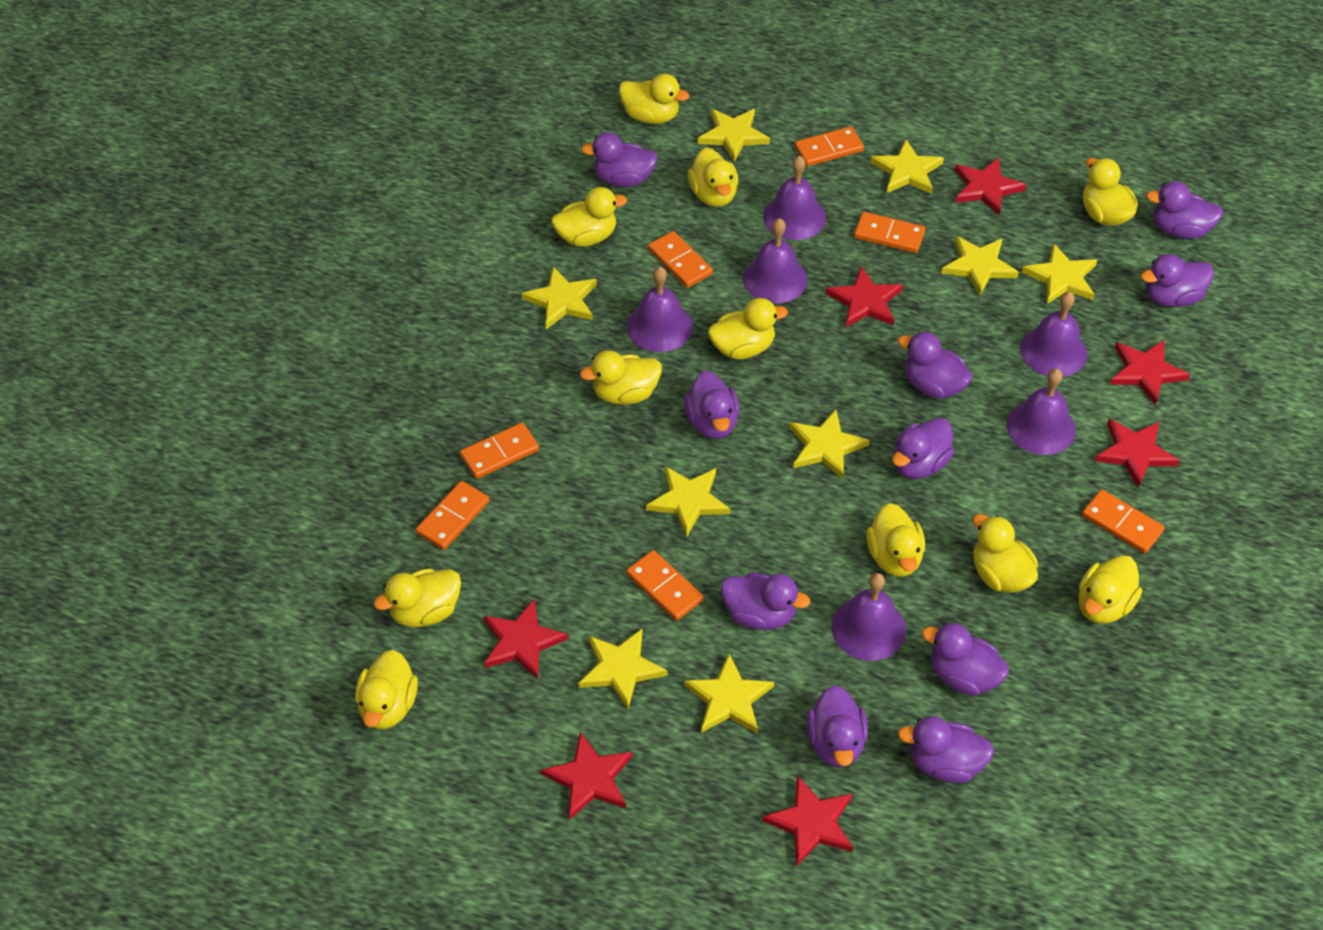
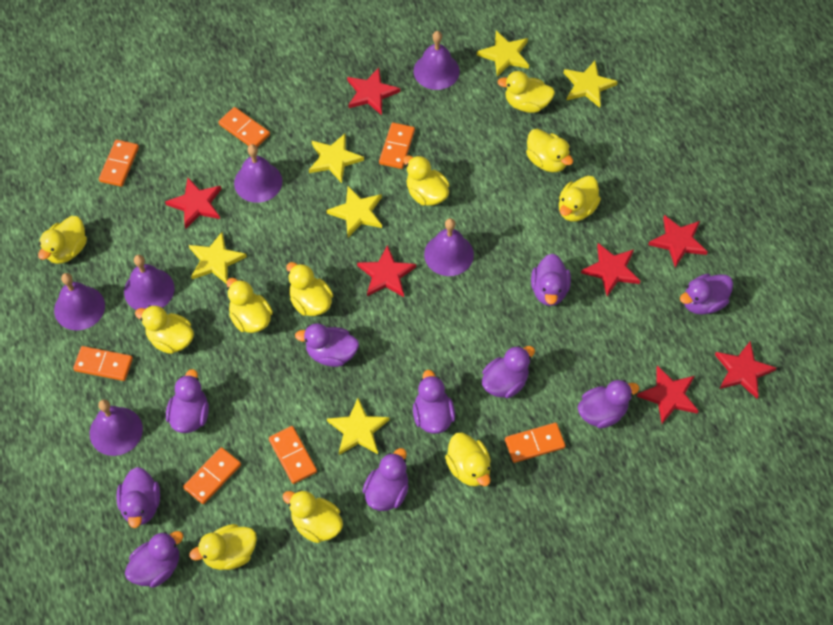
yellow star: [521,267,597,329] [579,629,667,709] [646,466,730,537] [684,654,774,734] [698,109,770,162] [789,410,870,479] [870,139,944,194] [941,236,1019,296] [1022,243,1097,304] = 9 -> [189,232,247,283] [309,134,364,183] [327,186,382,237] [327,398,390,455] [477,31,529,77] [564,61,618,108] = 6

